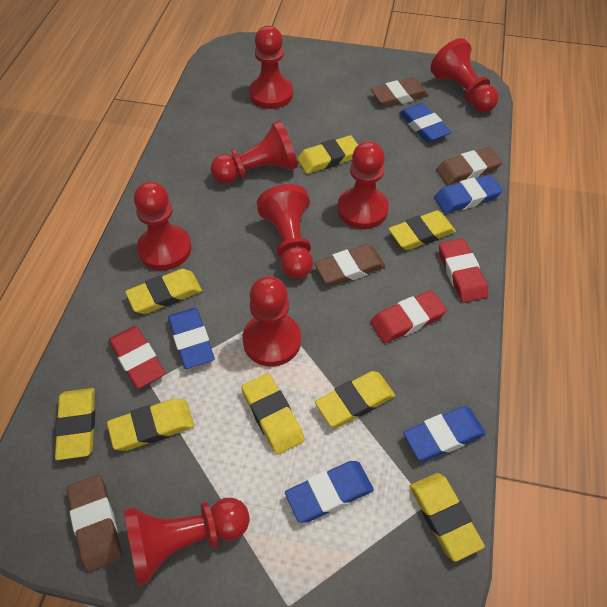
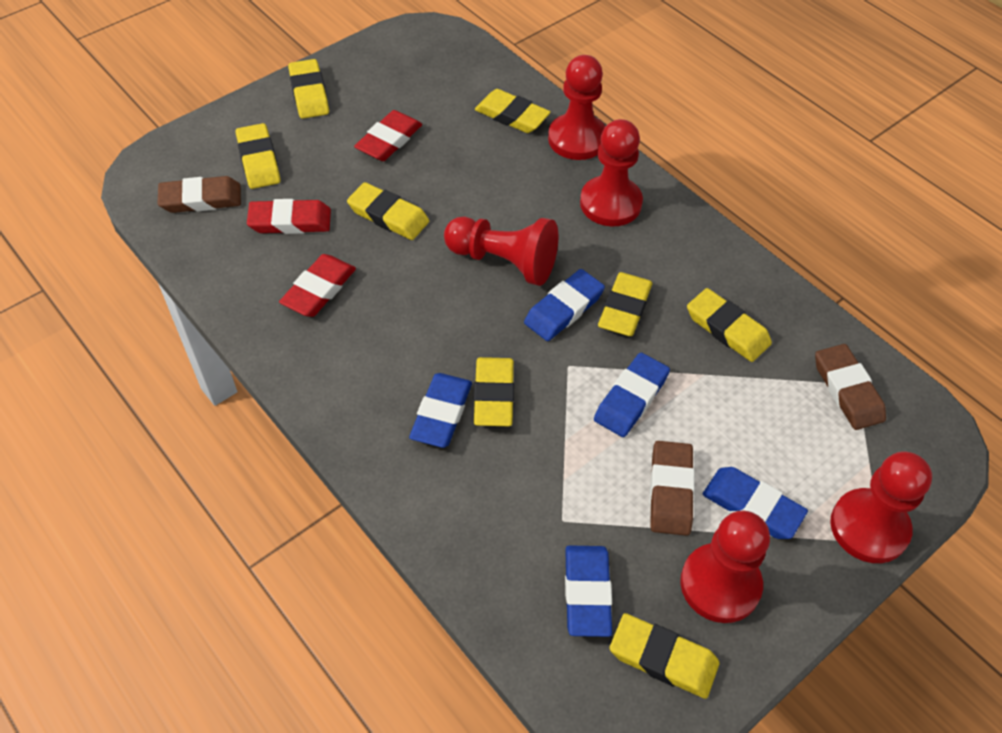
brown eraser: [67,475,122,572] [314,244,386,286] [371,77,428,107] [436,147,502,185] = 4 -> [158,176,241,213] [650,441,695,536] [815,344,886,430] = 3
red pawn: [123,498,250,586] [134,181,191,270] [210,120,298,184] [242,276,301,367] [249,26,293,109] [257,184,313,279] [338,141,389,229] [430,38,499,112] = 8 -> [444,217,558,286] [548,55,605,160] [580,119,643,226] [680,511,770,623] [830,451,932,563] = 5

